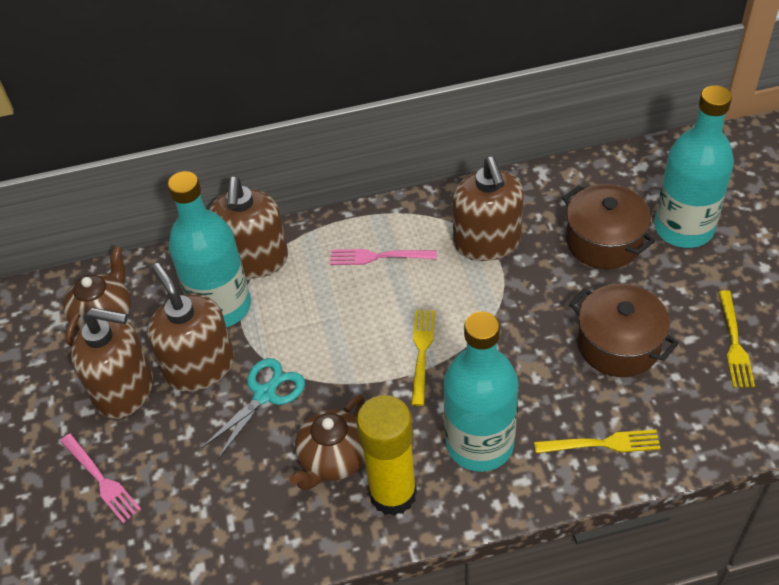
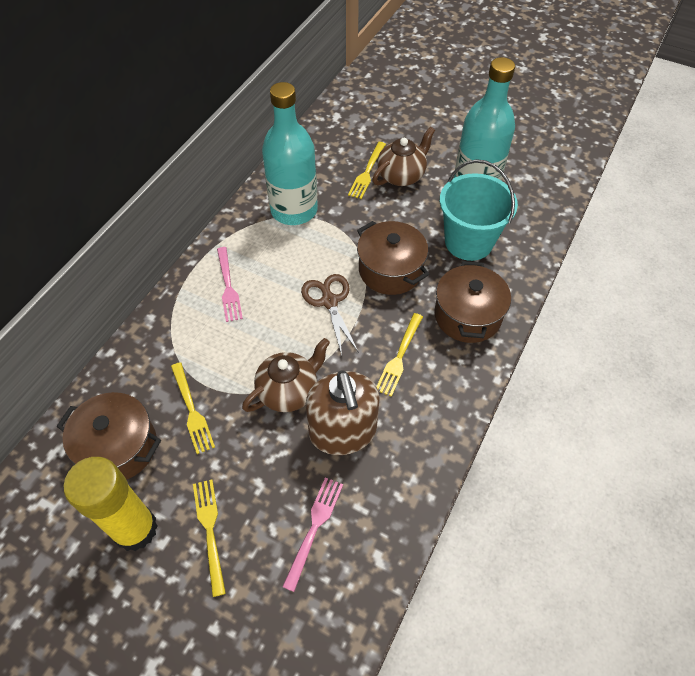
brown pot: [562,184,655,269] [569,284,679,377] = 2 -> [57,392,161,480] [357,221,429,295] [434,261,511,343] = 3
brown scissors: none = 0 -> [301,274,359,355] = 1
brown soap dispenser: [71,308,153,419] [147,263,234,392] [209,177,288,278] [453,157,524,261] = 4 -> [305,370,380,455] = 1
turquoise bottle: [168,171,251,327] [444,312,518,472] [654,85,734,248] = 3 -> [262,82,318,225] [454,57,515,180] = 2
turquoise bucket: none = 0 -> [440,159,518,261] = 1
turquoise scissors: [201,358,305,460] = 1 -> none = 0
yellow fork: [411,310,435,406] [534,430,661,454] [718,290,755,388] = 3 -> [171,362,215,454] [193,479,226,597] [348,142,386,199] [376,313,423,397] = 4

